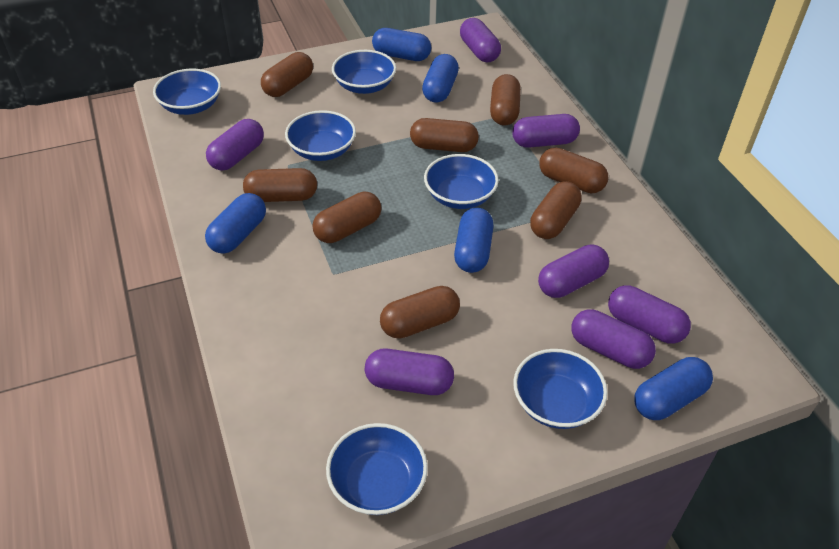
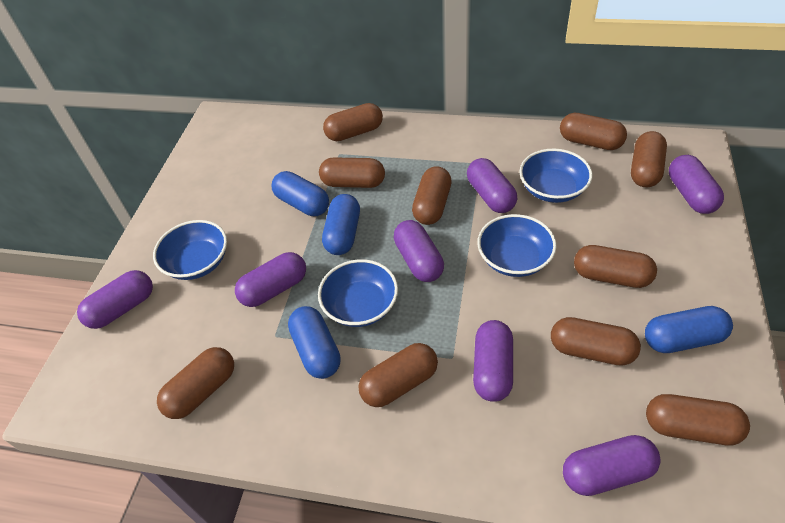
blue bowl: [153,68,221,115] [285,110,356,161] [326,423,428,515] [332,50,396,94] [424,154,499,209] [513,349,608,429] = 6 -> [153,220,227,280] [318,259,398,327] [477,214,557,277] [519,149,592,203] = 4
blue capsule: [205,193,266,253] [372,28,431,61] [422,54,459,103] [454,208,494,273] [634,357,713,420] = 5 -> [271,171,329,216] [288,306,341,379] [322,194,360,255] [645,306,733,353] = 4
brown capsule: [243,168,317,202] [261,52,313,97] [312,192,381,243] [380,286,460,339] [410,118,479,152] [490,74,521,125] [530,181,582,239] [539,148,608,193] = 8 -> [157,347,234,419] [319,157,385,188] [323,103,383,141] [359,343,438,407] [412,166,452,225] [551,317,641,366] [560,113,627,150] [574,245,657,288] [631,131,667,187] [646,394,750,445] = 10

